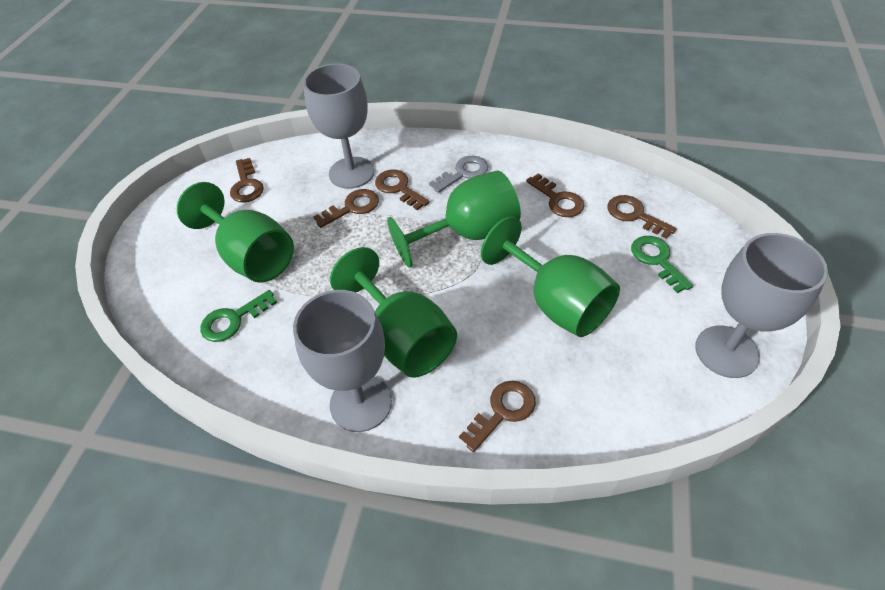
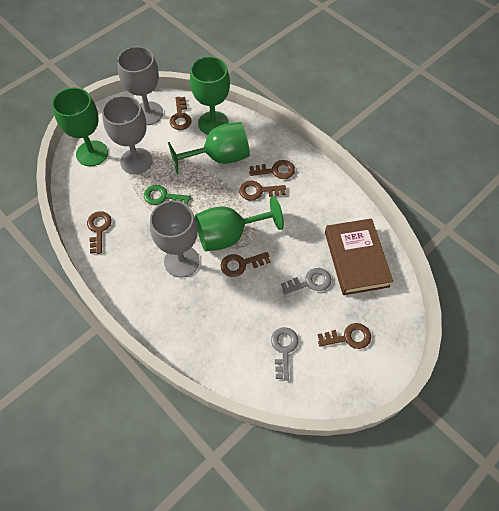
brown book: none = 0 -> [325,218,393,295] = 1
green key: [200,290,277,342] [631,236,693,293] = 2 -> [144,185,191,206] = 1
grey key: [429,156,488,193] = 1 -> [271,327,298,380] [281,268,331,295] = 2

